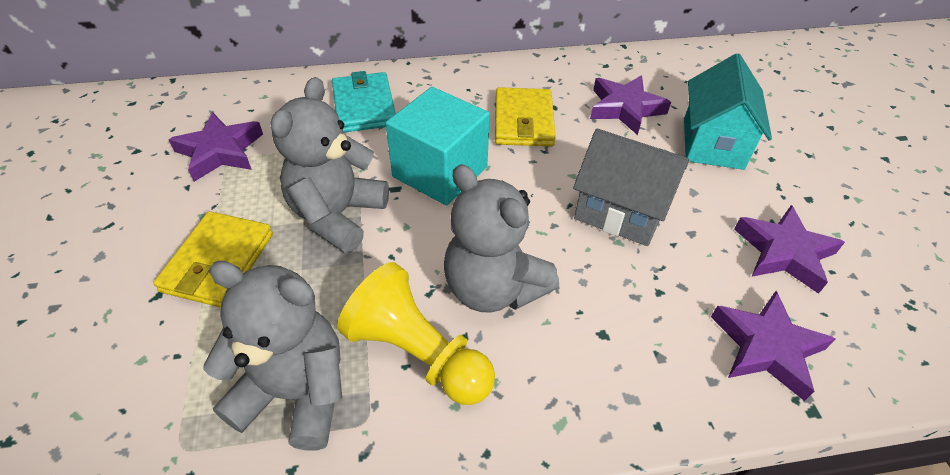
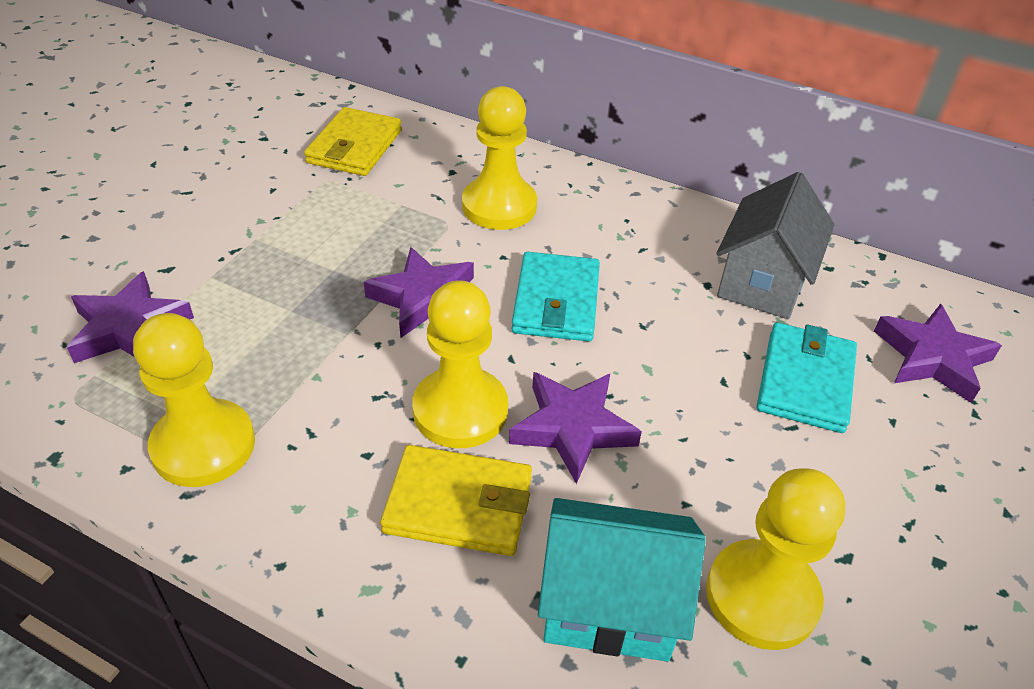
grey teddy bear: [203,261,342,451] [270,77,389,253] [444,164,559,313] = 3 -> none = 0
turquoise cube: [386,87,490,205] = 1 -> none = 0
turquoise wallet: [332,71,396,133] = 1 -> [511,252,600,342] [756,322,857,433] = 2
yellow pawn: [337,262,495,405] = 1 -> [133,313,255,487] [412,280,508,448] [462,86,537,230] [706,468,845,650] = 4

